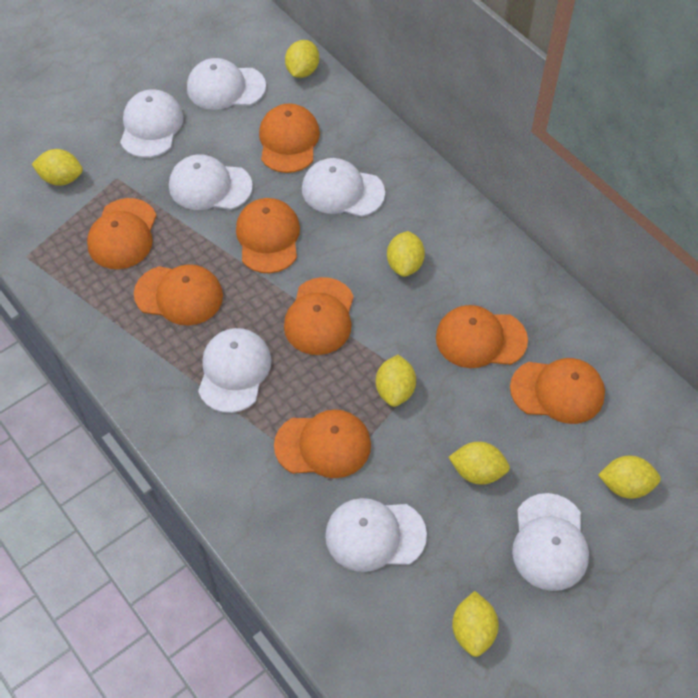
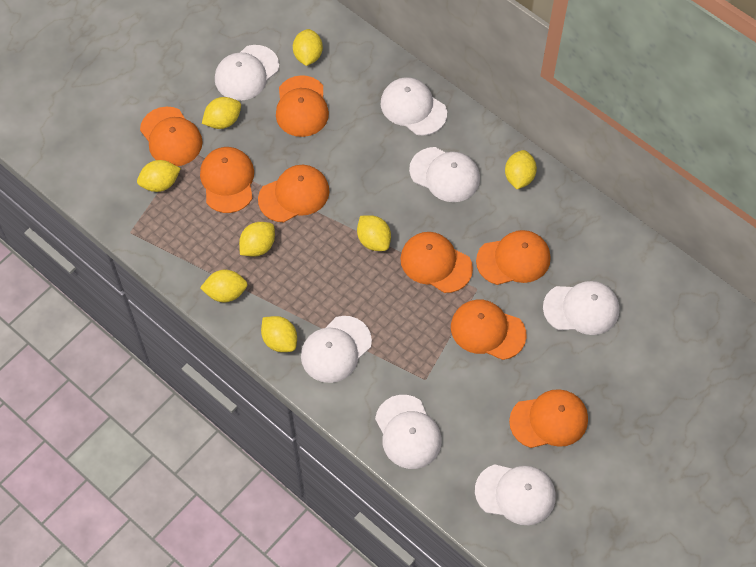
yellow lemon: [32,149,83,186] [285,40,319,78] [376,355,416,407] [387,231,425,277] [449,442,510,485] [452,591,499,657] [598,455,661,499] = 7 -> [137,160,181,192] [200,270,248,302] [202,97,241,129] [239,222,275,257] [261,316,297,352] [293,29,323,66] [357,215,391,251] [505,150,537,189] = 8

